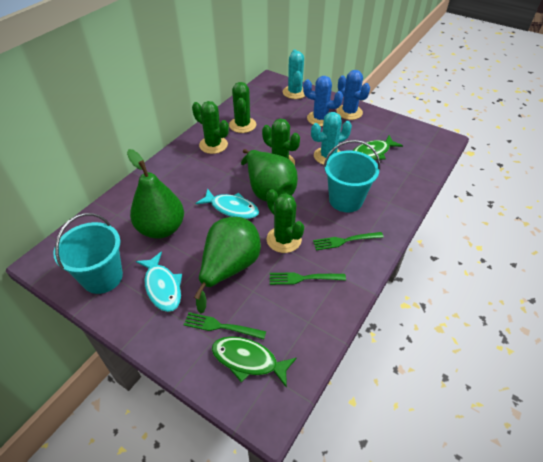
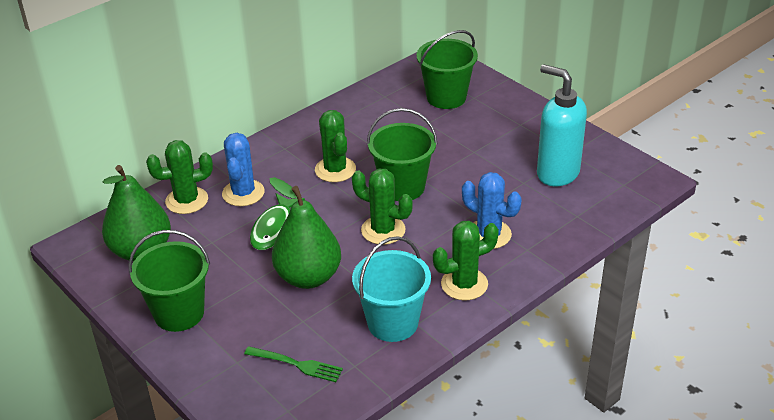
green bucket: none = 0 -> [128,230,210,332] [367,108,437,201] [417,30,478,109] = 3
green fish: [212,336,297,388] [353,135,403,160] = 2 -> [250,193,305,250] = 1
green fork: [184,312,266,339] [270,272,346,285] [313,232,384,250] = 3 -> [244,346,343,382] = 1
green pear: [127,149,184,239] [194,217,261,314] [241,149,298,202] = 3 -> [102,165,171,261] [270,177,341,289] = 2
turquoise bucket: [53,213,123,294] [323,140,380,212] = 2 -> [352,236,431,342] = 1
turquoise cactus: [283,50,305,99] [311,112,352,165] = 2 -> none = 0
turquoise fish: [136,251,182,312] [195,188,259,219] = 2 -> none = 0
turquoise soap dispenser: none = 0 -> [537,64,587,186] = 1

